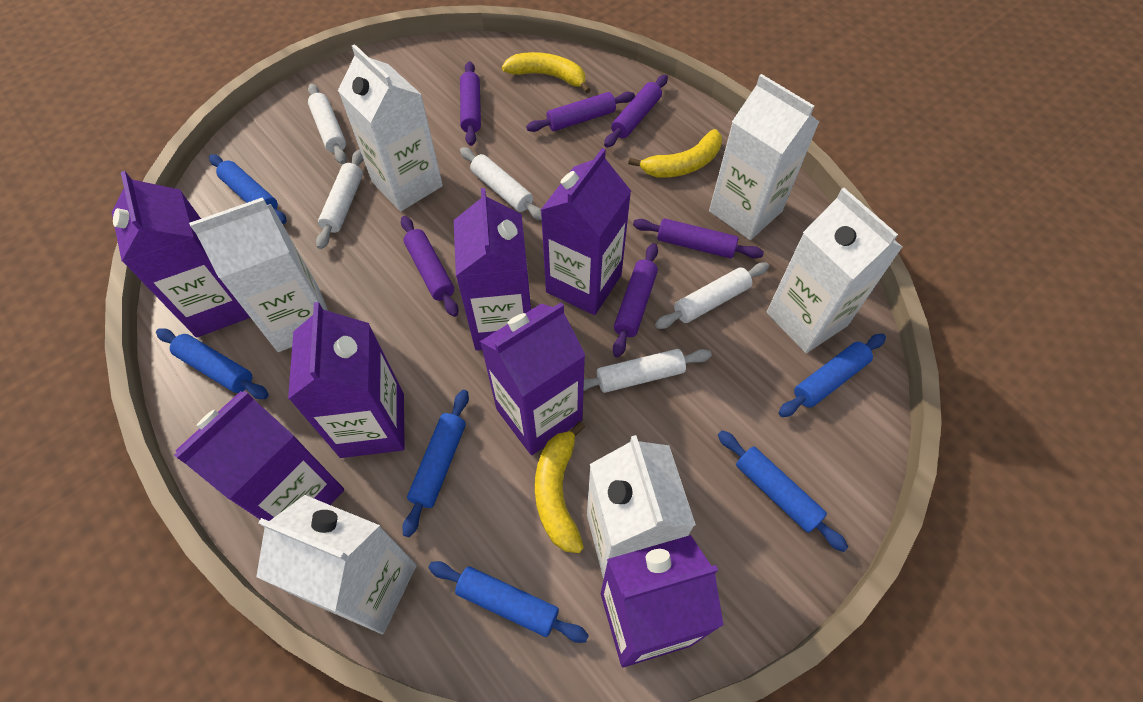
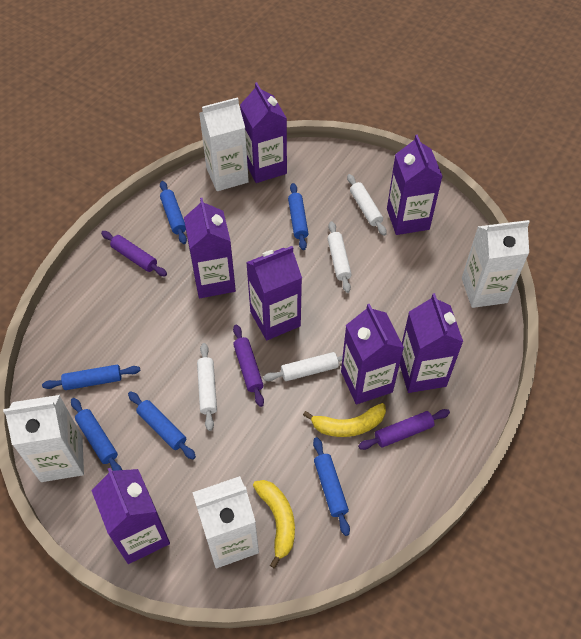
purple rolling pin: [401,216,458,317] [460,61,481,146] [526,92,635,132] [604,75,668,148] [613,243,658,357] [633,218,764,259] = 6 -> [101,231,167,276] [233,325,264,407] [358,409,450,450] = 3
white carton: [189,197,328,352] [256,495,417,634] [338,44,443,212] [587,435,696,580] [709,74,819,240] [767,188,902,353] = 6 -> [3,395,84,482] [192,476,259,568] [199,97,249,191] [462,220,530,308] = 4
white rolling pin: [308,84,347,164] [316,149,363,249] [460,147,542,221] [583,349,712,393] [655,262,769,329] = 5 -> [197,343,217,431] [263,352,343,381] [328,221,352,293] [347,174,387,236] = 4
yellow banana: [502,52,591,94] [535,421,585,553] [628,129,722,178] = 3 -> [253,480,295,568] [303,403,386,437] = 2

